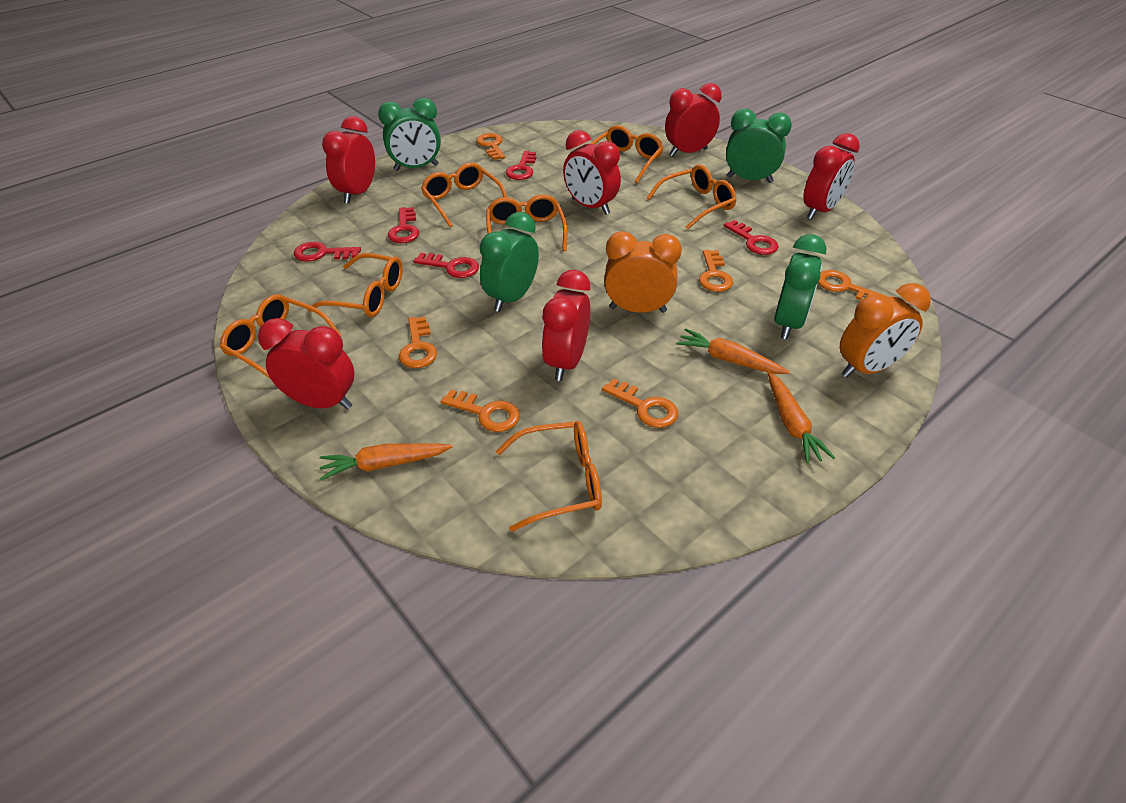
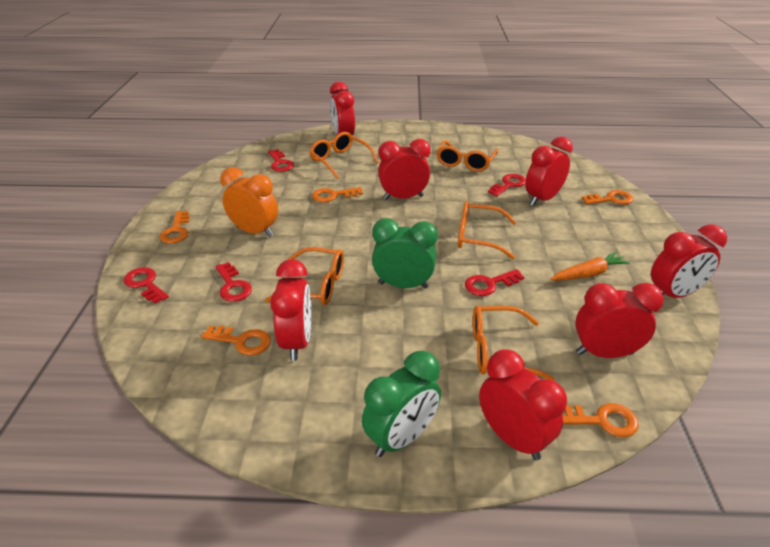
green clock: [378,98,441,171] [480,212,539,312] [726,109,792,183] [774,234,826,339] = 4 -> [362,351,441,457] [372,218,438,289] = 2
orange carrot: [320,443,452,480] [676,328,790,374] [767,372,835,464] = 3 -> [550,251,631,280] = 1
orange clock: [604,231,682,313] [840,283,931,378] = 2 -> [220,167,278,237] = 1
orange glasses: [220,294,342,378] [307,253,403,317] [421,162,507,227] [486,194,567,251] [496,421,602,532] [591,125,664,183] [647,165,737,230] = 7 -> [265,247,344,305] [310,132,378,179] [437,140,498,172] [458,201,517,259] [473,306,555,381] = 5
orange key: [399,317,437,368] [441,390,520,432] [476,133,505,160] [602,378,678,428] [699,250,733,292] [818,270,887,300] = 6 -> [159,211,190,244] [201,326,271,356] [312,187,363,202] [562,403,639,437] [582,190,633,204] = 5
red clock: [258,318,354,410] [322,116,375,204] [542,270,590,381] [563,130,621,215] [665,83,722,157] [803,133,860,220] = 6 -> [270,259,311,361] [330,82,355,136] [378,139,431,200] [479,349,567,460] [525,137,573,206] [575,283,664,358] [651,224,727,298] = 7

